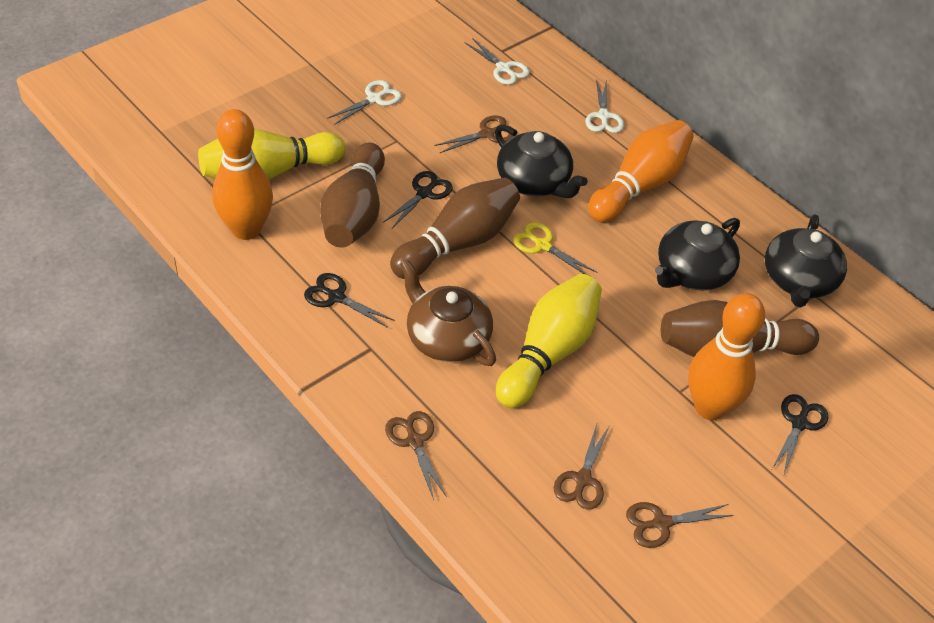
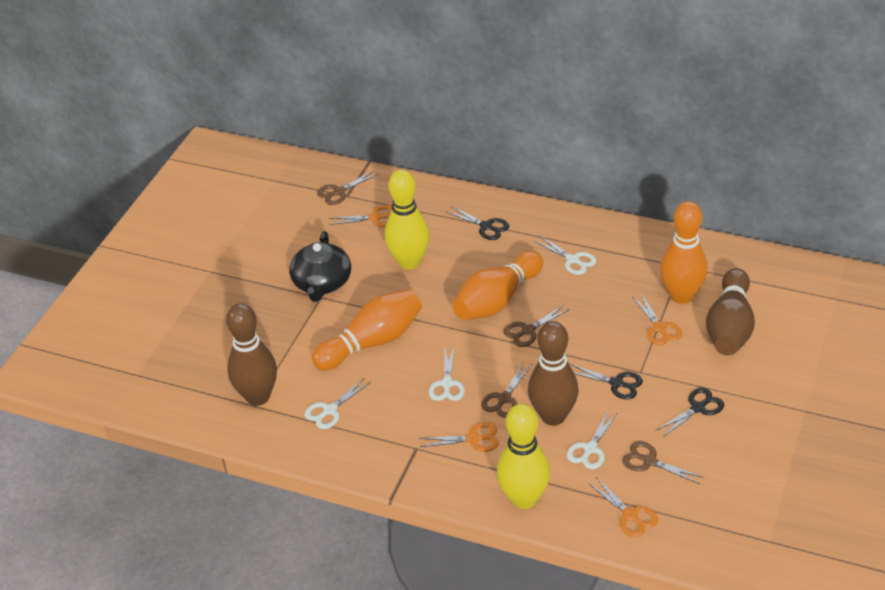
black teapot: [495,124,588,198] [655,218,740,290] [765,214,847,308] = 3 -> [289,231,351,302] = 1
brown teapot: [400,259,496,366] = 1 -> none = 0
orange scissors: none = 0 -> [329,205,392,227] [419,422,499,452] [588,477,658,537] [632,294,683,345] = 4
white scissors: [327,80,402,125] [464,38,530,85] [585,79,624,133] = 3 -> [304,378,371,429] [429,346,465,401] [534,236,597,275] [567,409,618,469] = 4
yellow scissors: [513,222,597,275] = 1 -> none = 0

